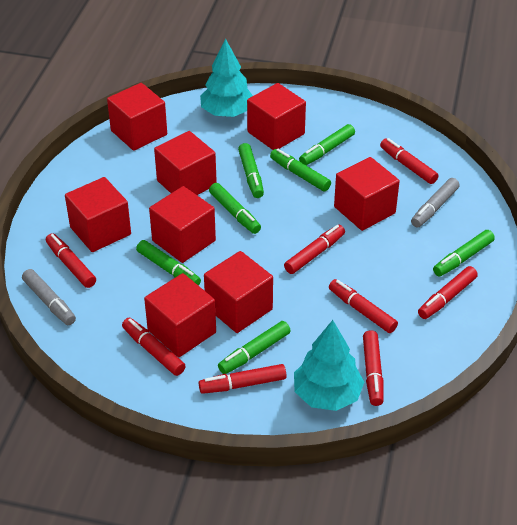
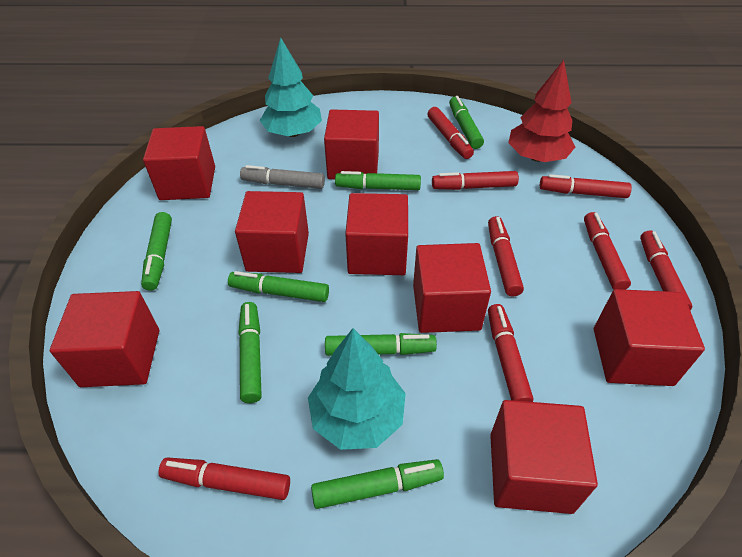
grey marker: [22,269,76,325] [411,178,460,228] = 2 -> [240,165,325,189] = 1
red tree: none = 0 -> [508,60,575,162] = 1

